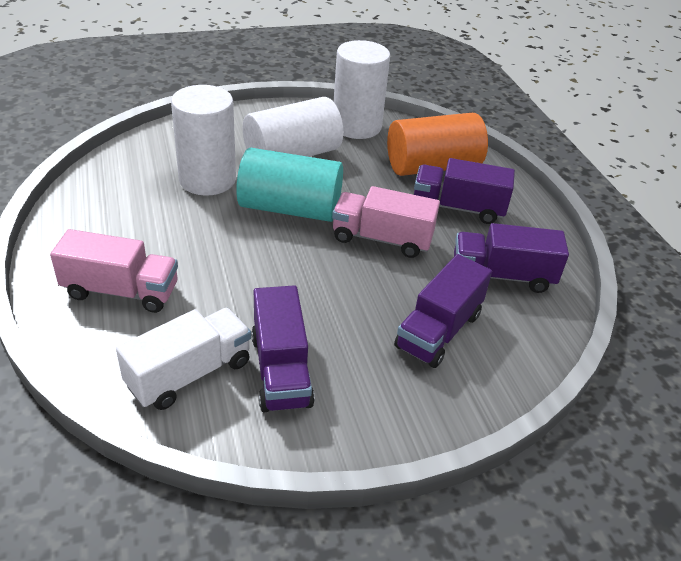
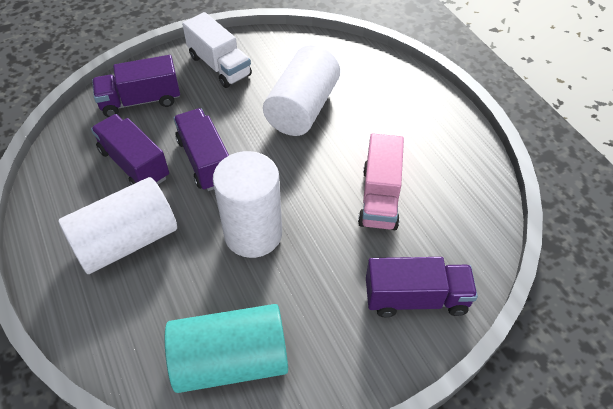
orange cylinder: [387,113,488,176] = 1 -> none = 0
pink truck: [50,229,178,313] [332,186,440,258] = 2 -> [358,133,404,230] = 1

